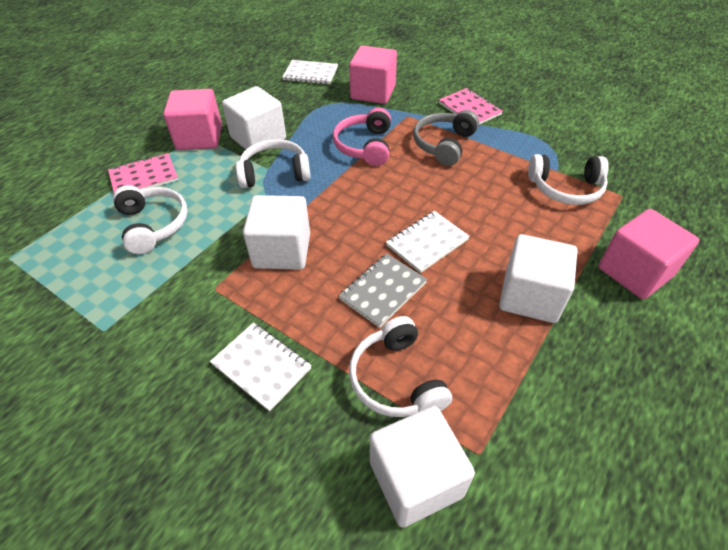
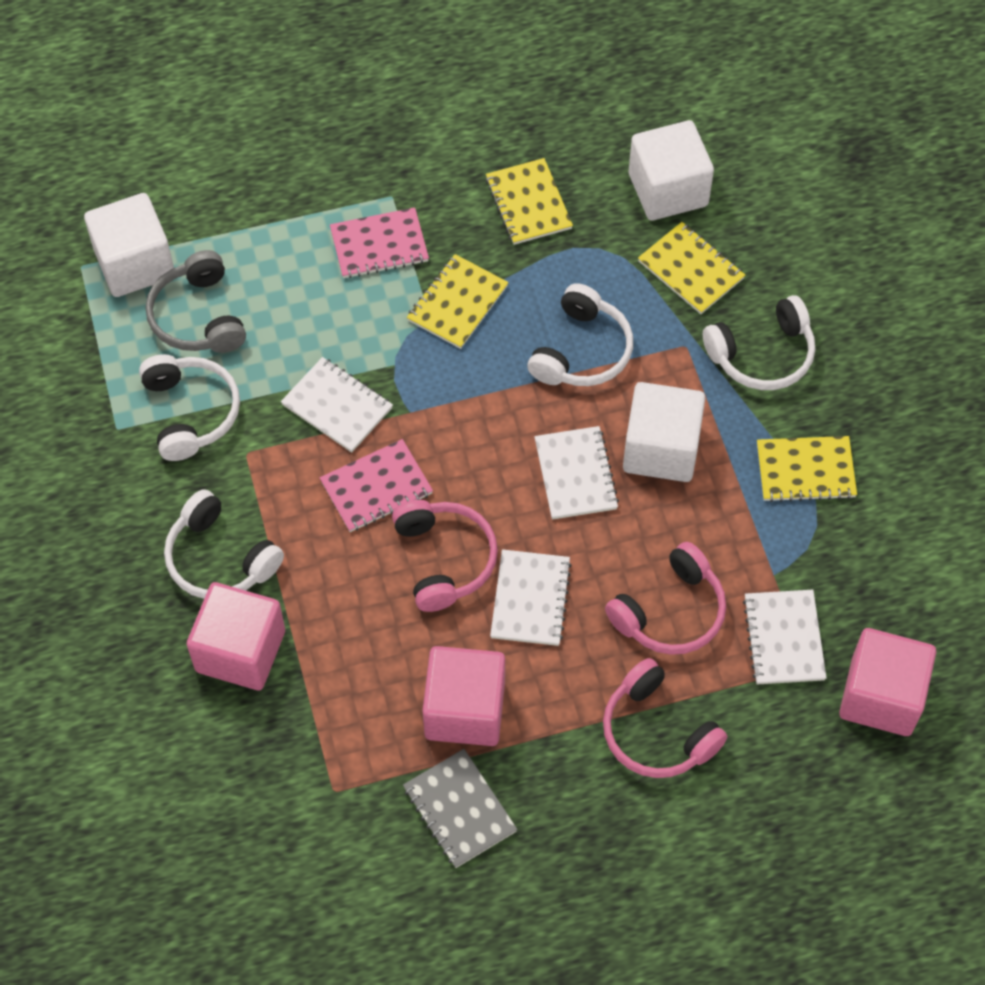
pink headphones: [333,108,391,166] = 1 -> [392,500,498,612] [603,658,727,778] [605,542,726,655] = 3
white cube: [222,86,286,149] [243,195,310,270] [370,406,475,528] [499,234,577,323] = 4 -> [84,193,174,297] [623,382,705,482] [629,120,714,221] = 3
white notebook: [210,323,312,412] [282,60,338,85] [386,211,470,273] = 3 -> [281,357,393,453] [490,549,572,646] [534,426,619,520] [743,590,827,684] = 4
yellow notebook: none = 0 -> [407,254,509,349] [486,158,573,245] [638,222,745,314] [757,436,857,502] = 4

